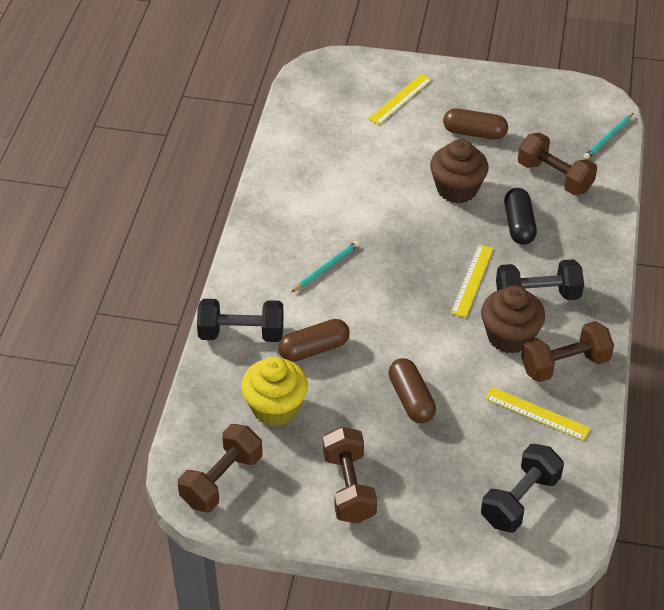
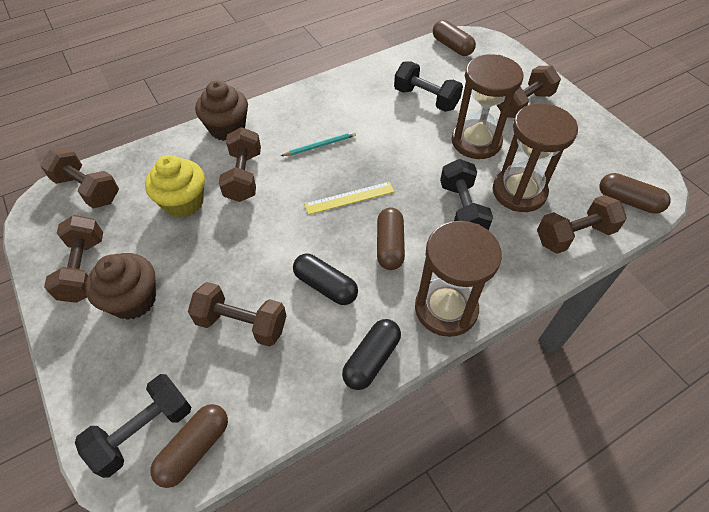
black capsule: [504,188,537,245] = 1 -> [293,254,358,305] [342,319,401,390] = 2
brown capsule: [278,319,350,362] [388,358,436,423] [443,108,508,140] = 3 -> [150,404,228,488] [377,207,405,270] [433,20,476,56] [600,173,671,214] = 4
brown dumbbell: [178,424,262,512] [323,427,377,524] [518,133,597,195] [521,321,614,382] = 4 -> [41,147,119,209] [44,215,103,303] [188,282,286,347] [219,127,261,202] [497,66,561,118] [537,195,627,254] = 6
brown hourglass: none = 0 -> [415,221,502,337] [452,54,524,159] [493,103,578,212] = 3
turquoise pencil: [292,241,359,292] [584,113,634,159] = 2 -> [281,131,356,156] = 1
yellow ruler: [368,74,432,125] [451,244,494,318] [485,387,591,441] = 3 -> [304,182,395,215] = 1

